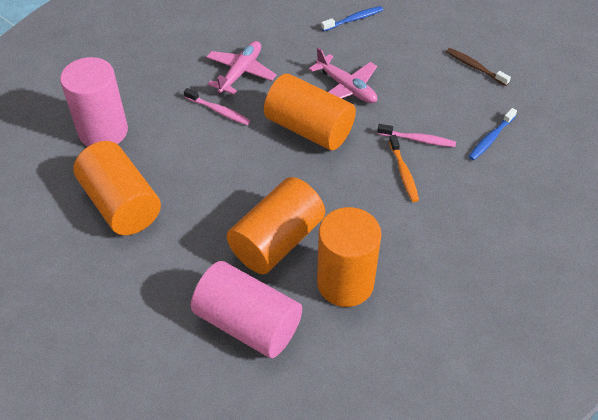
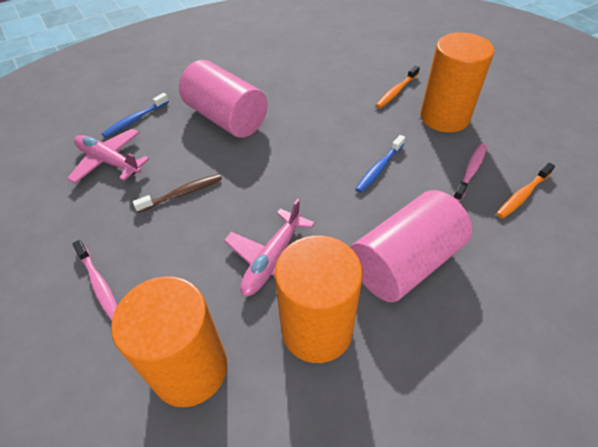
orange cylinder: [73,141,161,235] [227,177,325,274] [264,74,356,150] [317,207,381,307] = 4 -> [111,276,227,407] [274,235,363,363] [420,32,494,132] = 3
orange toothbrush: [389,135,419,202] = 1 -> [376,66,420,108] [496,163,555,219] = 2

